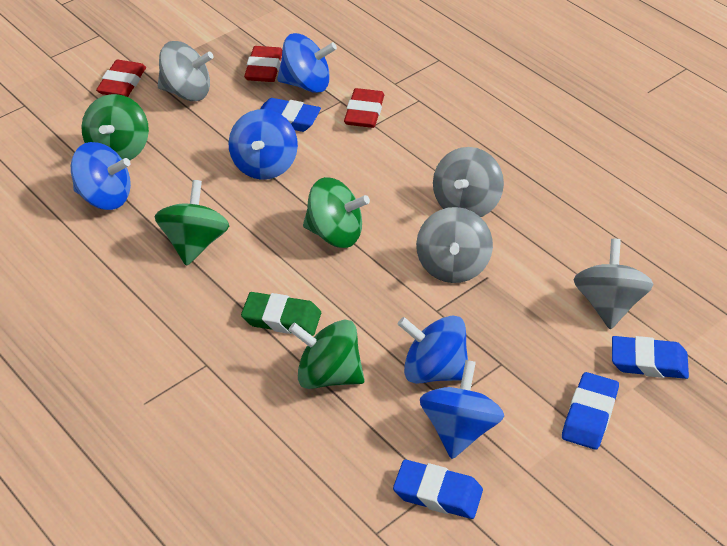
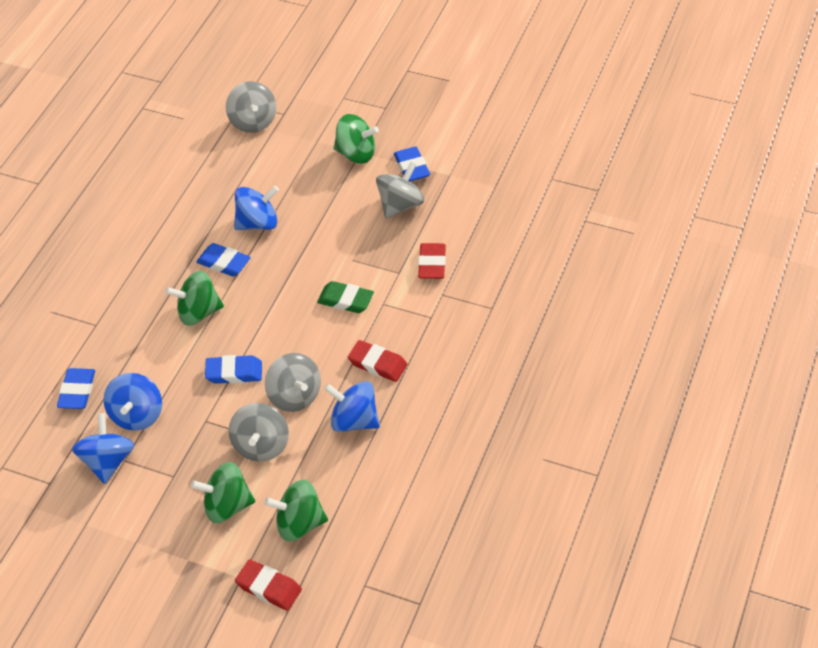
blue spinning top: [71,142,131,210] [228,109,298,180] [277,33,337,93] [398,315,468,384] [420,360,504,459] = 5 -> [72,413,134,484] [103,373,162,431] [234,186,279,230] [324,381,380,432] = 4

